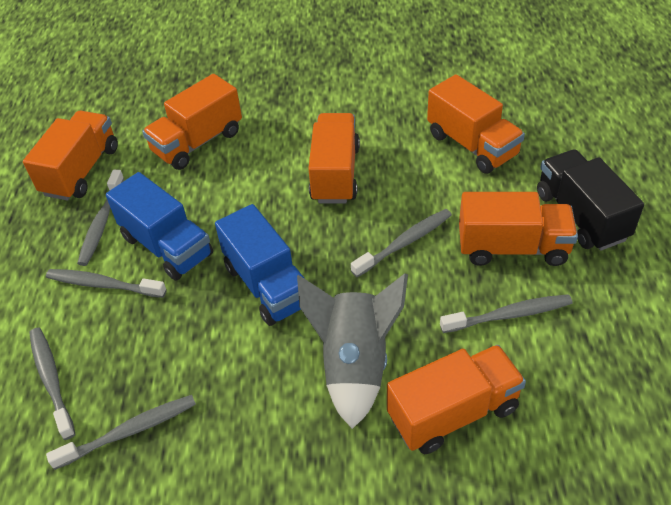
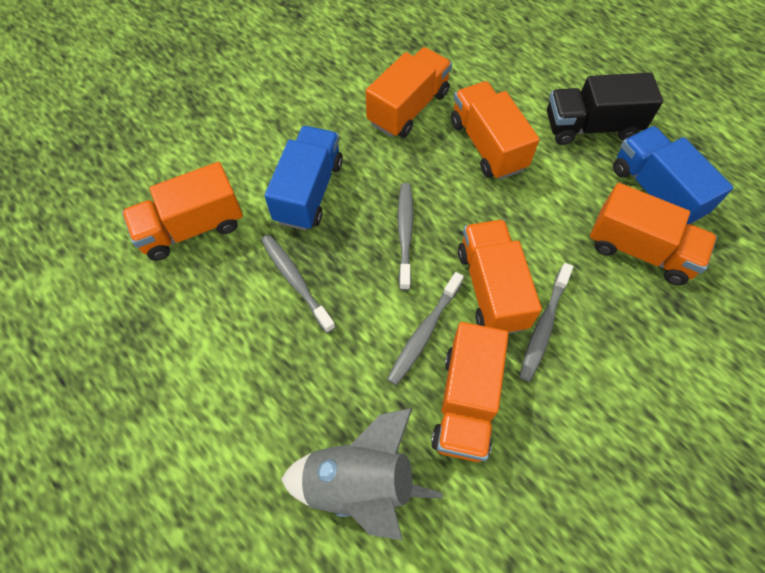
grey toothbrush: [29,327,75,440] [46,269,166,298] [46,395,196,470] [77,170,124,266] [351,209,452,277] [440,294,573,333] = 6 -> [261,234,335,333] [387,272,464,385] [398,183,414,290] [519,263,573,382] = 4

